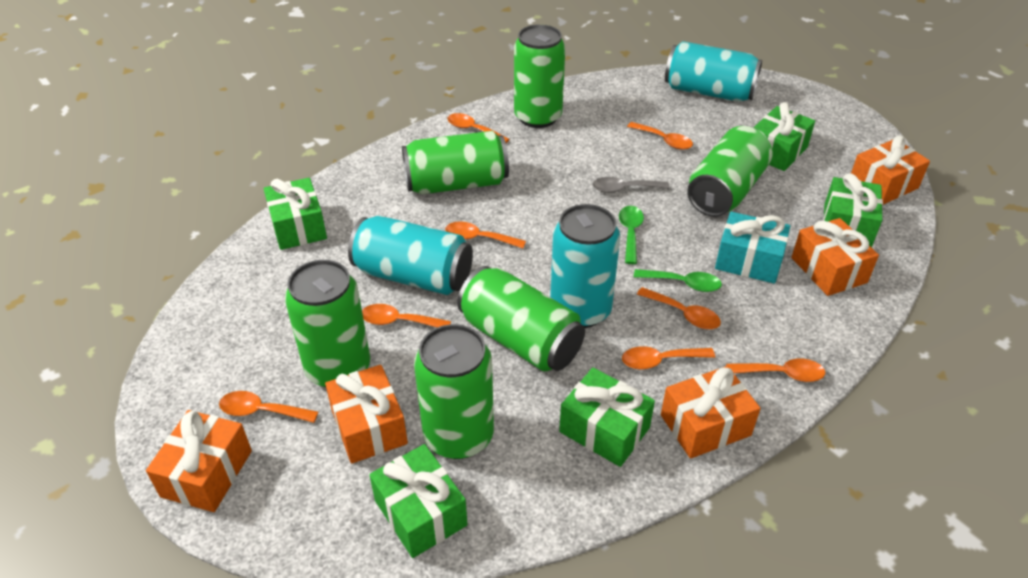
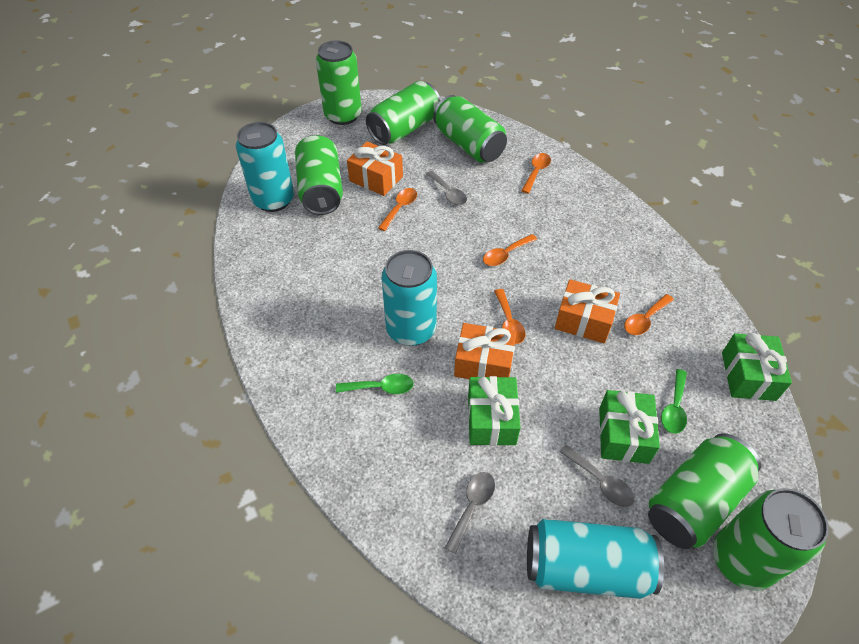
green gift: [264,178,327,250] [369,444,467,558] [559,368,655,467] [753,102,815,171] [823,173,883,247] = 5 -> [468,376,521,446] [599,390,660,464] [722,333,792,401] = 3
grey spoon: [593,177,669,193] = 1 -> [426,171,467,205] [445,472,495,554] [560,445,634,507] = 3
orange gift: [146,410,252,512] [325,365,408,464] [661,366,761,459] [791,218,879,296] [851,135,930,205] = 5 -> [347,141,403,196] [454,323,516,379] [555,279,620,343] = 3
orange spoon: [219,391,318,423] [362,304,451,327] [445,221,526,248] [447,113,510,143] [622,346,715,369] [627,122,693,150] [637,287,721,329] [726,358,825,382] = 8 -> [378,188,417,231] [483,234,537,266] [494,289,526,344] [521,153,551,194] [624,294,674,335] = 5
turquoise gift: [715,212,790,284] = 1 -> none = 0

